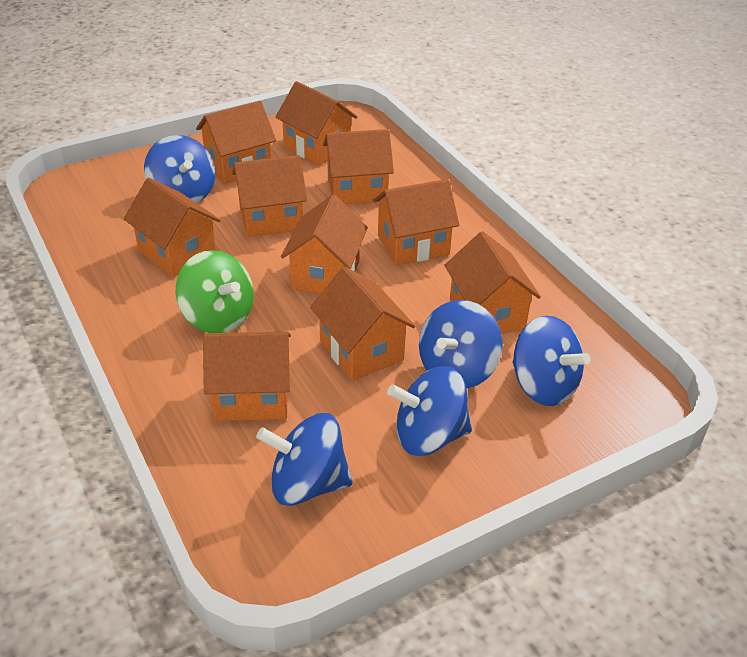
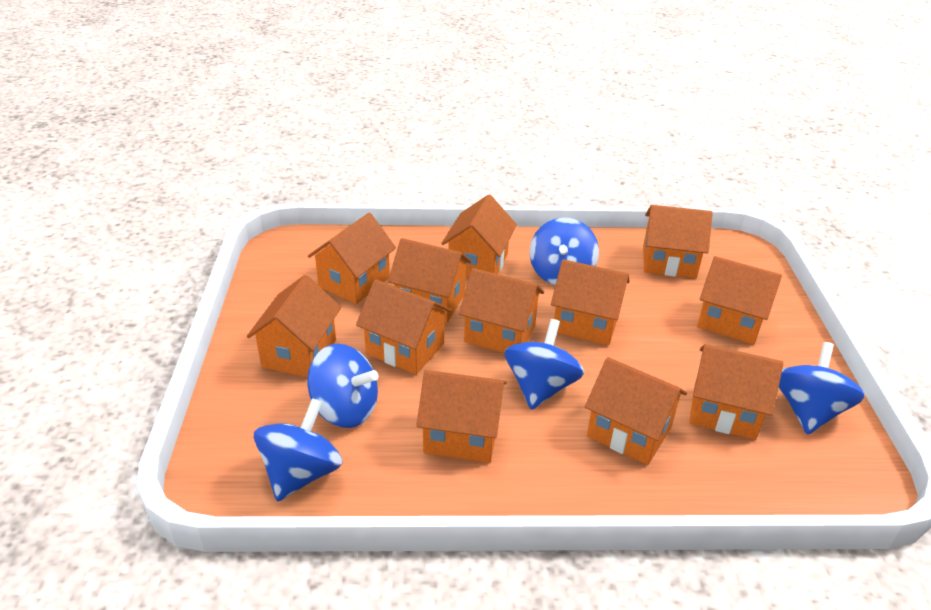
green spinning top: [176,250,254,333] = 1 -> none = 0
orange house: [124,178,221,277] [196,101,276,184] [203,332,291,421] [232,155,307,237] [276,81,358,166] [281,195,368,294] [310,267,415,381] [323,129,394,204] [373,179,459,265] [444,231,541,334] = 10 -> [247,275,341,377] [308,213,396,304] [356,279,452,375] [388,238,472,323] [416,370,507,463] [441,195,517,278] [459,268,544,353] [551,259,630,345] [585,357,687,465] [643,205,713,278] [689,344,783,440] [697,256,782,345] = 12

